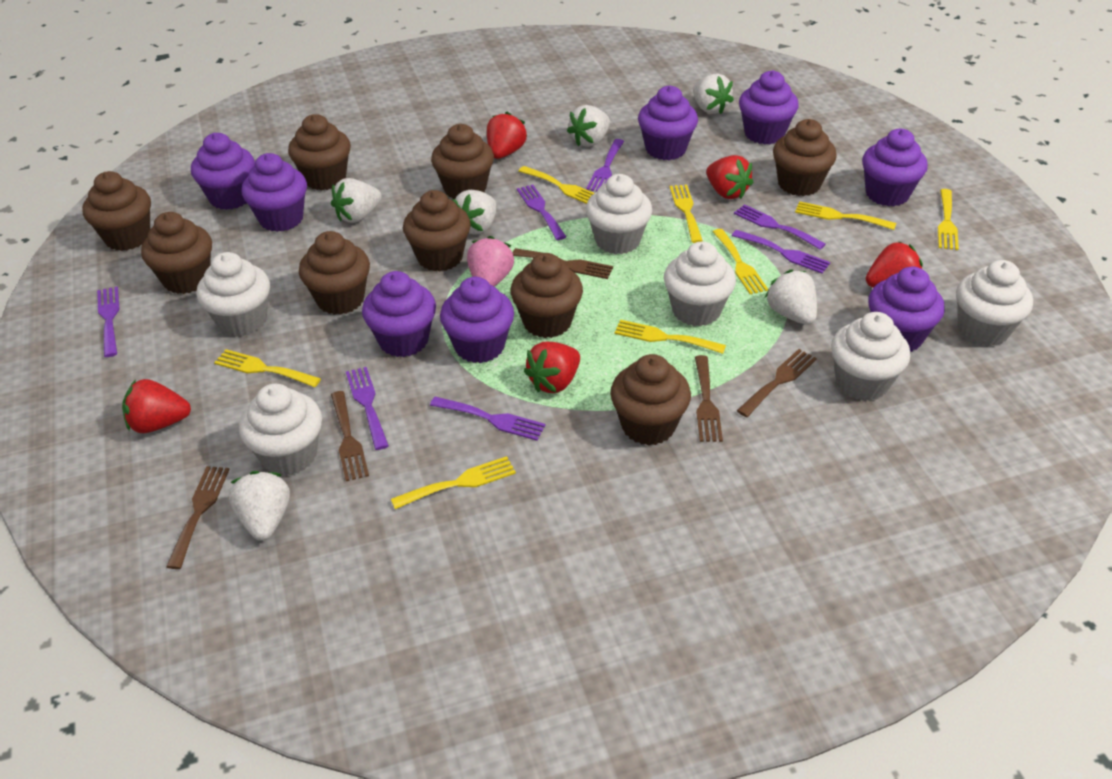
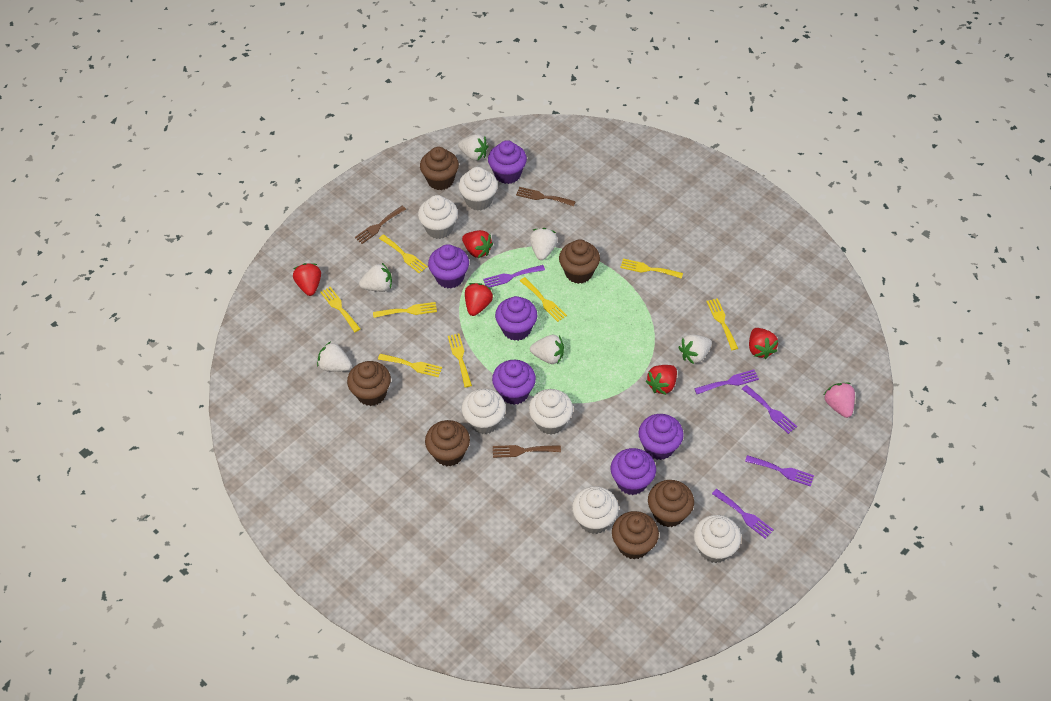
brown cupcake: [82,171,151,251] [141,212,212,294] [288,114,351,190] [299,231,370,315] [403,190,471,271] [431,124,494,199] [510,253,583,338] [610,354,691,445] [773,119,837,196] = 9 -> [347,361,391,406] [420,147,459,190] [425,420,470,467] [559,239,600,284] [612,511,659,560] [648,480,694,527] = 6
brown fork: [166,466,230,569] [331,391,369,481] [512,248,613,279] [695,355,723,442] [737,349,817,417] = 5 -> [355,206,406,244] [493,445,561,458] [516,187,576,206] = 3
purple cupcake: [191,133,255,210] [241,153,307,232] [362,271,436,357] [440,277,514,363] [638,85,698,160] [739,70,799,145] [862,129,928,206] [869,267,945,352] = 8 -> [428,244,469,289] [488,140,527,184] [492,360,536,405] [495,296,537,341] [611,448,656,495] [638,414,684,460] = 6
purple fork: [97,286,120,357] [346,367,389,450] [430,397,546,441] [517,184,566,240] [586,139,624,192] [732,230,830,274] [734,204,826,250] = 7 -> [483,265,545,288] [694,369,759,394] [712,489,773,539] [742,385,797,434] [745,455,814,487] = 5

